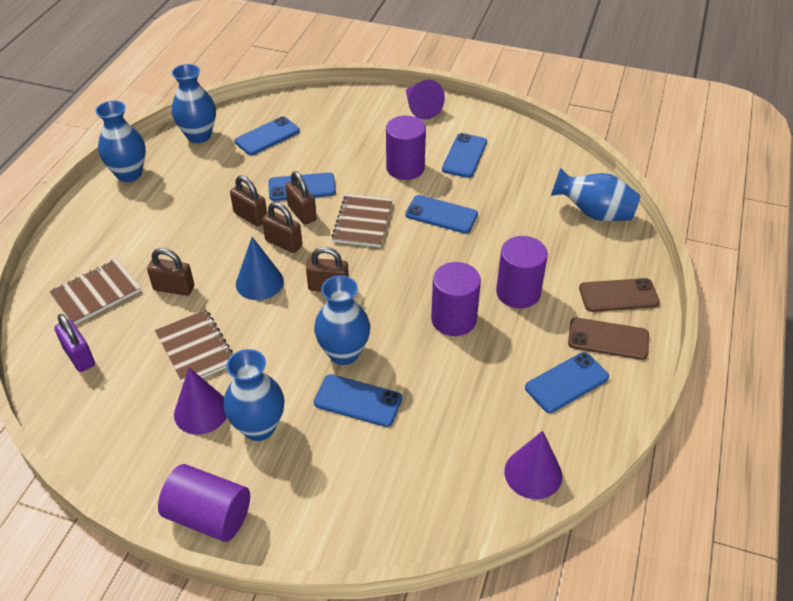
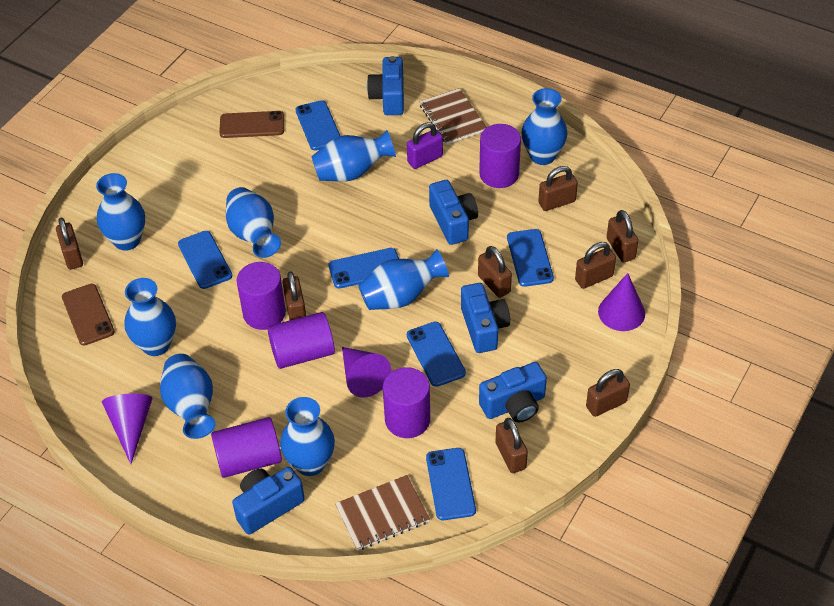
blue camera: none = 0 -> [232,467,305,535] [367,56,404,115] [429,180,478,245] [461,283,510,353] [479,362,547,422] = 5
blue cone: [236,237,284,300] = 1 -> none = 0
blue vase: [95,101,146,182] [172,64,216,143] [224,349,284,441] [314,275,370,365] [551,168,640,221] = 5 -> [96,173,145,251] [125,278,176,356] [160,354,216,439] [226,187,281,258] [280,397,335,476] [311,130,396,181] [358,249,449,310] [521,88,567,165] = 8
brown notebook: [49,259,141,324] [155,310,233,383] [332,194,392,247] = 3 -> [335,475,430,551] [420,88,487,144] = 2
brown padlock: [147,248,194,296] [230,175,267,227] [262,202,302,253] [285,171,317,225] [306,247,349,292] = 5 -> [56,217,83,270] [283,271,306,320] [478,246,512,298] [495,418,528,473] [538,166,578,211] [575,242,616,289] [586,369,630,417] [607,210,638,262] = 8
purple cylinder: [158,464,250,542] [386,116,426,180] [431,262,481,336] [496,236,548,308] = 4 -> [211,417,282,478] [237,262,286,330] [268,312,335,369] [383,367,430,438] [479,124,521,188] = 5

